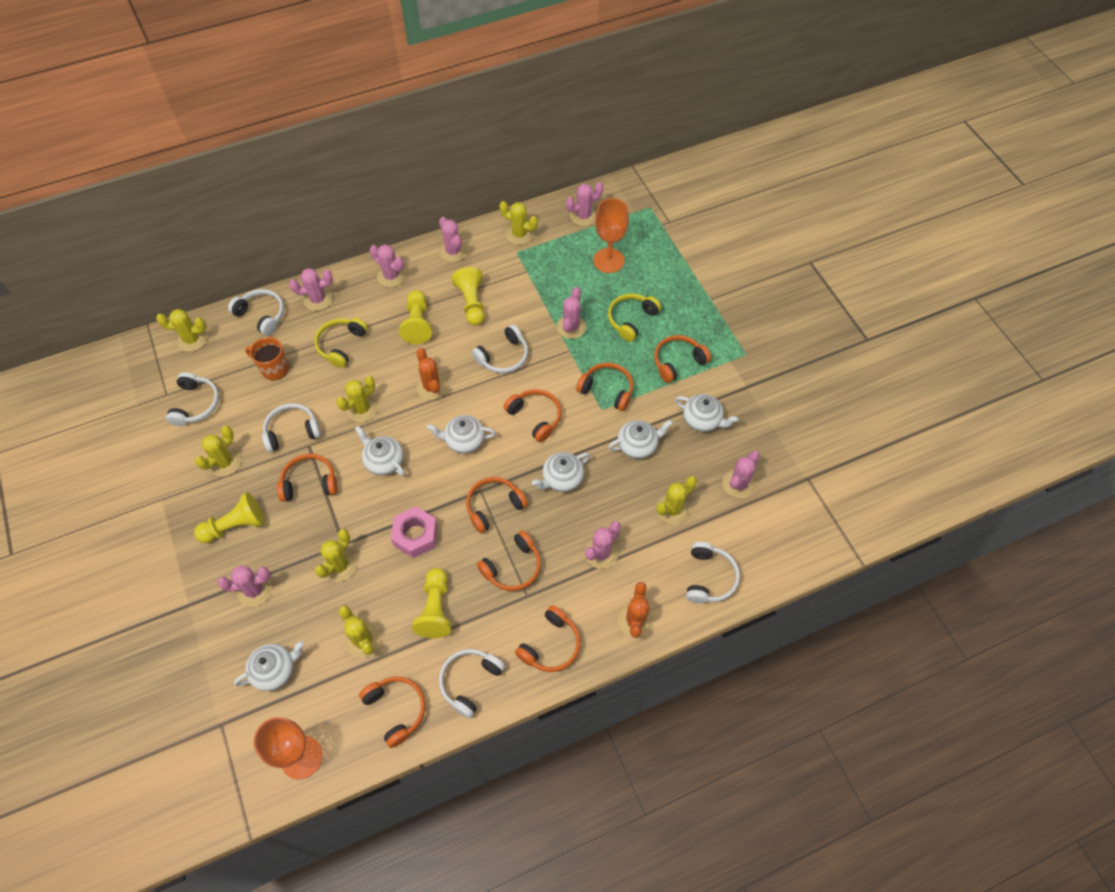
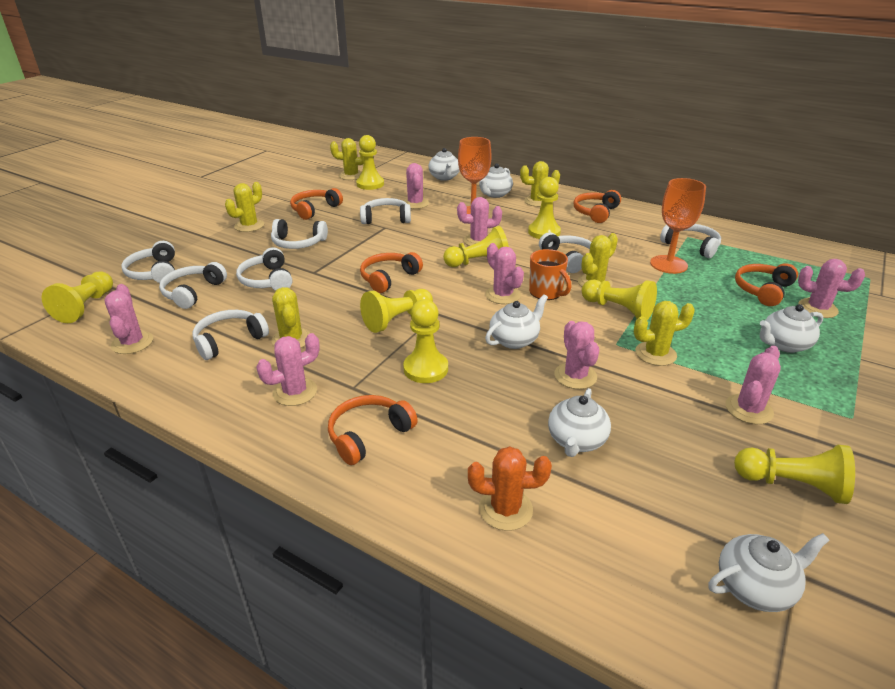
orange cactus: [416,348,447,400] [618,582,653,638] = 2 -> [468,446,552,531] = 1
orange headphones: [277,454,338,502] [359,677,425,748] [466,477,528,533] [477,531,541,591] [504,389,561,442] [515,605,581,672] [576,362,633,411] [654,335,711,383] = 8 -> [290,188,343,220] [328,395,418,465] [360,252,423,293] [573,190,621,223] [735,263,798,306] = 5
pink nut: [391,507,438,558] = 1 -> none = 0
white headphones: [166,372,219,426] [228,289,284,336] [262,403,321,452] [439,649,505,718] [472,325,528,373] [686,542,740,603] = 6 -> [121,241,175,283] [159,262,227,309] [193,310,269,360] [236,247,292,290] [271,219,328,249] [360,198,411,224] [539,232,591,273] [660,224,721,258] = 8
yellow cactus: [156,309,207,352] [195,426,241,476] [315,529,357,582] [336,376,377,422] [339,605,381,658] [499,201,538,245] [656,476,697,524] = 7 -> [225,182,264,232] [272,287,310,348] [330,138,364,180] [520,161,560,207] [578,233,618,288] [634,301,695,366] = 6
yellow headphones: [314,318,368,368] [608,294,661,342] = 2 -> none = 0
yellow pawn: [194,492,264,543] [399,290,432,344] [412,568,451,638] [451,267,485,326] = 4 -> [42,271,113,323] [356,135,384,190] [360,289,433,333] [403,299,448,383] [443,226,509,267] [528,177,561,239] [582,279,657,320] [734,445,855,504] = 8

